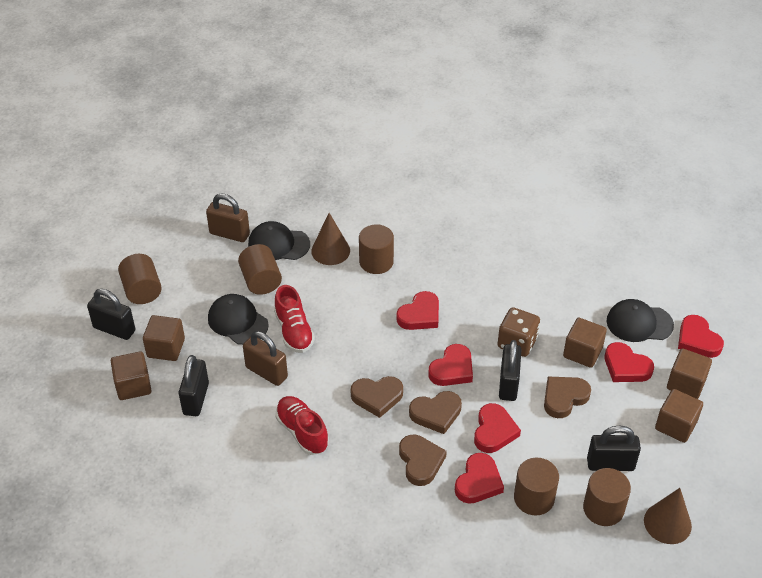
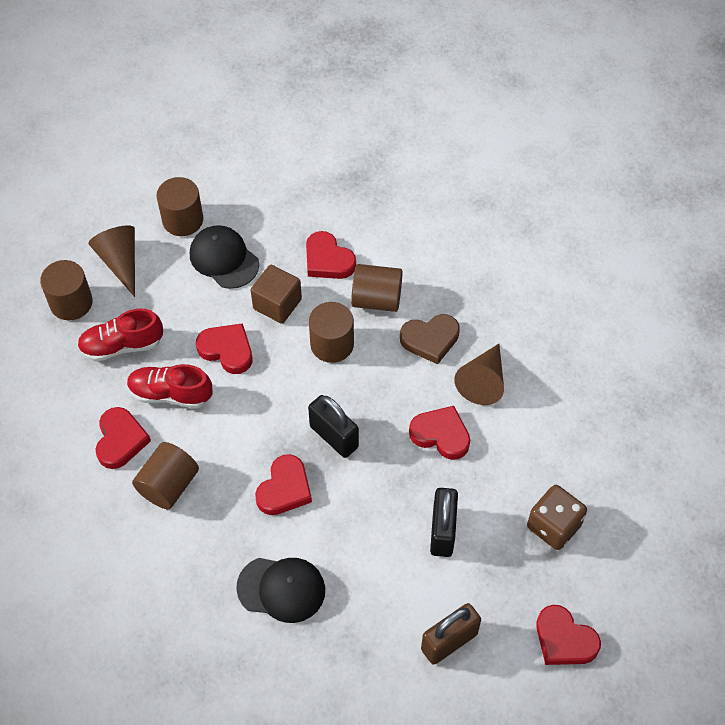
black cap: [208,294,269,345] [248,221,310,260] [606,299,674,342] = 3 -> [190,225,259,289] [236,558,325,623] = 2
black padlock: [87,289,135,340] [179,355,209,416] [499,340,522,401] [587,426,641,471] = 4 -> [308,395,359,458] [430,488,458,557] = 2
brown cube: [111,351,152,400] [143,315,185,361] [563,318,607,368] [655,389,703,443] [667,348,712,399] = 5 -> [251,265,302,324] = 1
brown heart: [351,376,403,418] [399,435,447,486] [409,391,462,434] [544,376,591,418] = 4 -> [400,314,460,364] = 1
brown padlock: [206,194,250,242] [243,331,288,386] = 2 -> [421,603,481,665] = 1

